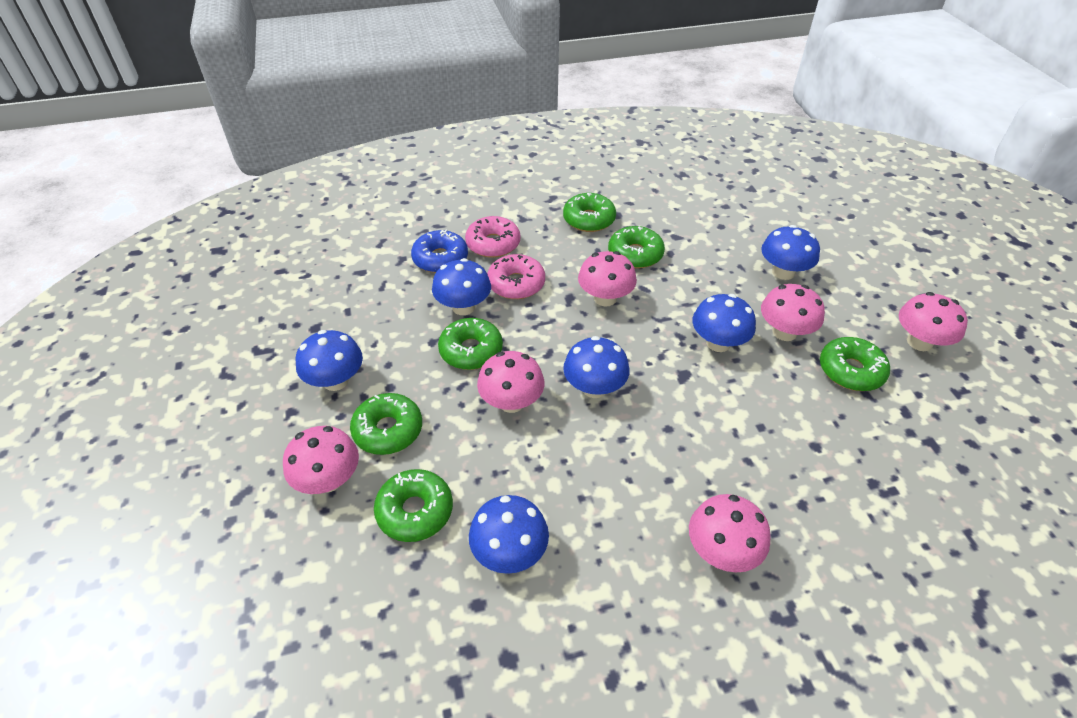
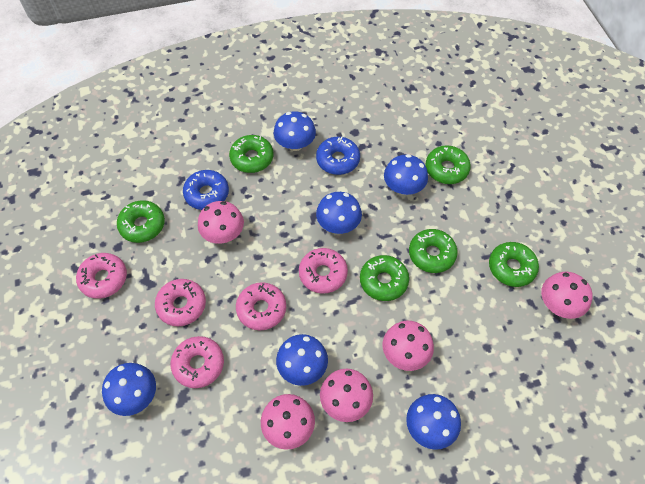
blue donut: [411,229,468,273] = 1 -> [183,170,229,210] [316,137,360,175] = 2
pink donut: [465,216,520,258] [487,254,545,299] = 2 -> [76,253,127,299] [155,279,206,326] [170,336,224,388] [236,282,286,330] [299,248,348,294] = 5
pink mushroom: [283,426,359,494] [477,351,544,413] [578,251,637,306] [689,494,771,572] [761,284,825,341] [899,292,968,351] = 6 -> [198,201,244,244] [261,394,315,450] [320,369,373,422] [383,321,434,371] [541,272,592,319] = 5

